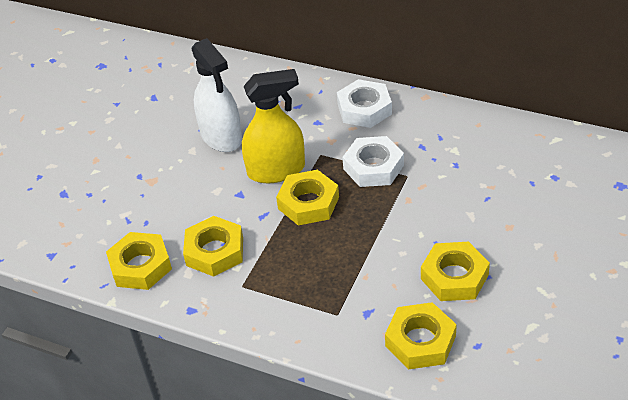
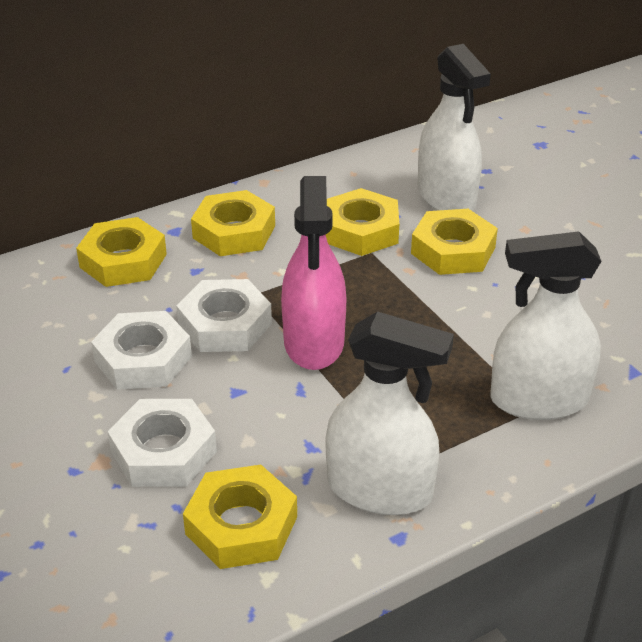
pink spray bottle: none = 0 -> [281,176,347,370] = 1
white nut: [337,79,392,128] [342,136,404,187] = 2 -> [91,311,192,390] [107,399,217,487] [176,279,272,352] = 3
white spray bottle: [192,38,242,152] = 1 -> [325,311,454,515] [418,44,491,211] [490,231,602,420] = 3
yellow spray bottle: [242,69,305,183] = 1 -> none = 0

